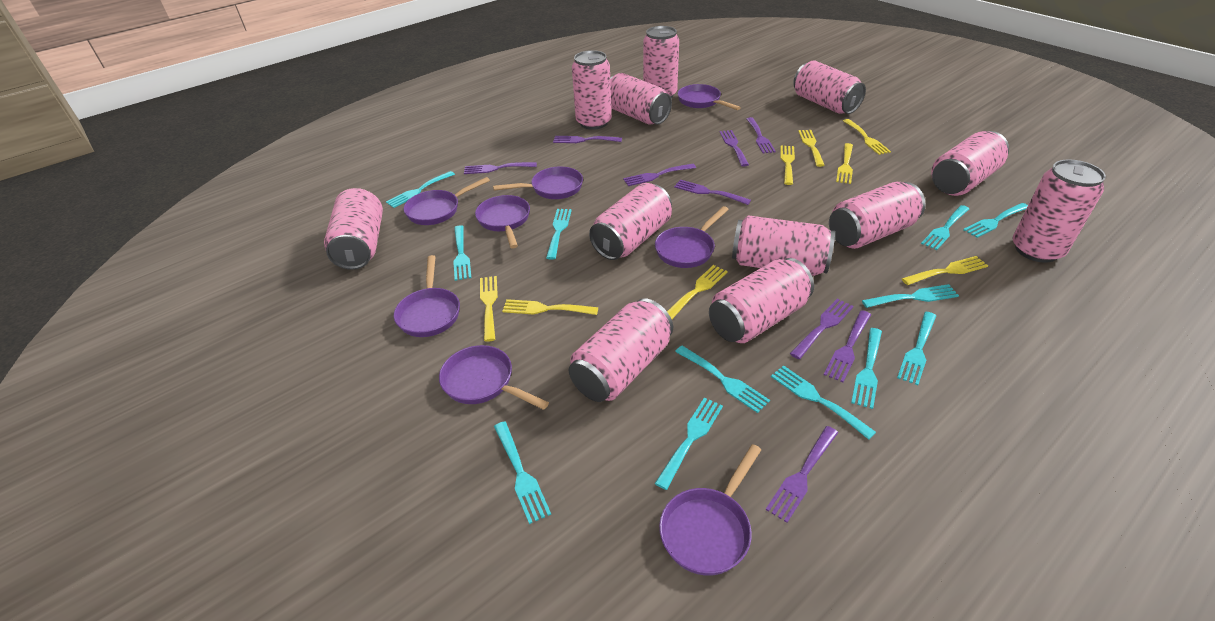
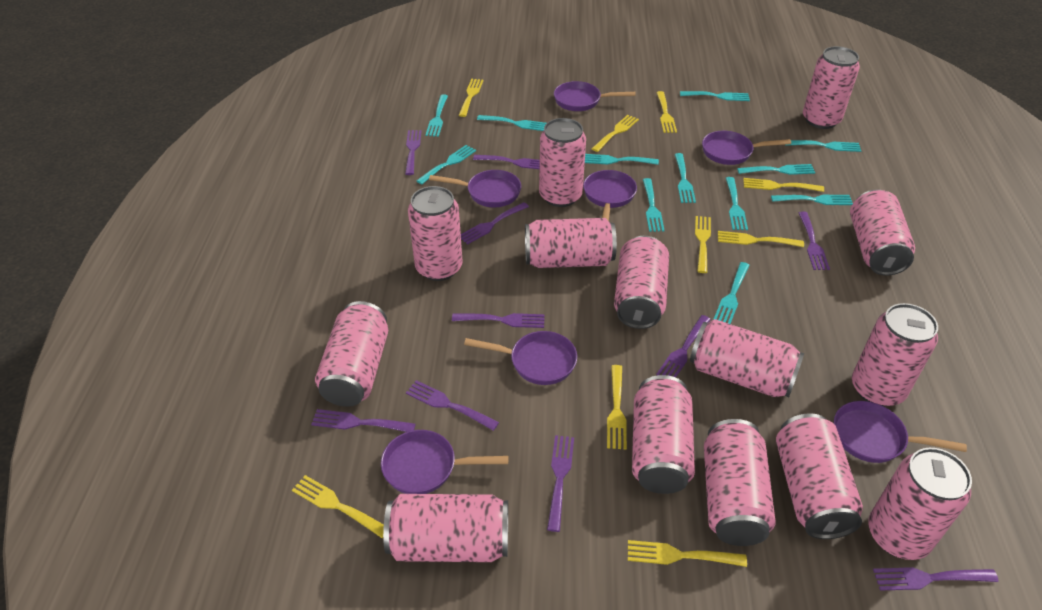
pink can: [324,188,383,270] [569,298,673,402] [572,50,612,130] [589,183,672,260] [610,73,672,125] [643,26,679,98] [709,258,814,343] [732,215,835,276] [793,60,866,114] [829,182,926,249] [931,131,1009,196] [1013,159,1106,263] = 12 -> [315,301,388,407] [383,494,508,562] [408,186,462,281] [525,218,617,268] [539,118,586,207] [614,236,669,329] [632,375,695,494] [690,319,804,398] [704,419,776,546] [776,414,863,539] [803,46,860,129] [850,189,915,276] [852,303,938,406] [868,448,972,560] = 14
purple fork: [464,162,537,174] [553,136,622,143] [623,164,696,186] [674,180,751,205] [720,130,749,166] [746,117,776,153] [766,426,838,523] [790,299,854,359] [824,310,871,382] = 9 -> [311,409,416,432] [405,130,421,175] [406,380,499,431] [452,313,545,328] [461,202,529,244] [473,155,540,169] [547,435,574,532] [656,315,711,378] [799,212,830,270] [873,567,999,591] = 10
purple pan: [394,255,460,337] [403,177,490,225] [439,345,549,410] [475,195,530,248] [493,167,583,199] [655,206,729,268] [659,444,761,576] [678,84,741,110] = 8 -> [381,430,508,494] [429,170,521,207] [464,331,577,385] [554,81,635,111] [583,170,637,221] [702,131,791,165] [834,401,967,463] = 7
yellow fork: [480,276,498,342] [502,299,598,315] [667,265,728,319] [780,145,795,185] [798,130,825,167] [836,143,853,184] [843,119,891,155] [902,256,988,285] = 8 -> [292,475,384,538] [459,79,484,117] [592,115,639,152] [607,365,627,450] [628,540,747,567] [656,91,677,133] [695,216,711,273] [718,231,804,247] [743,178,824,192] = 9

